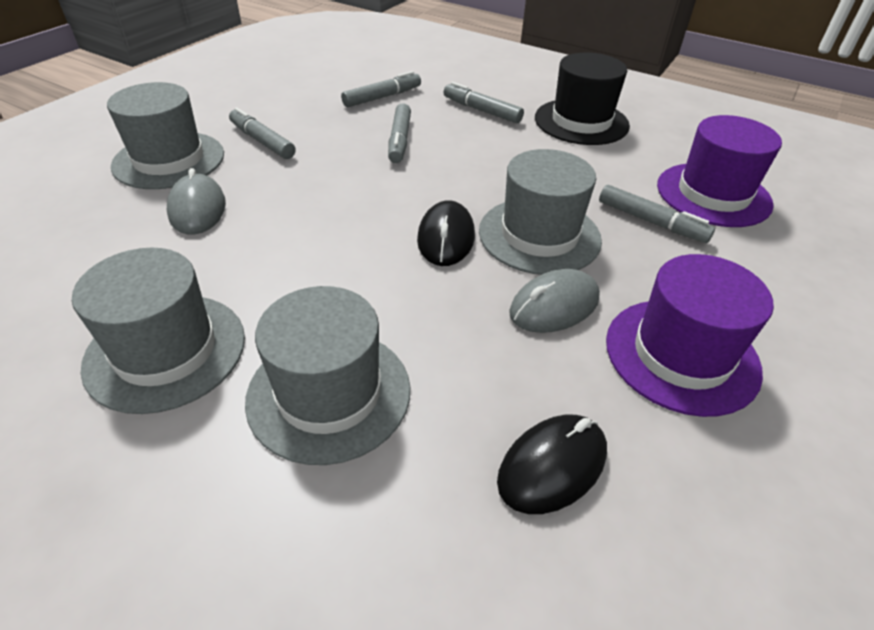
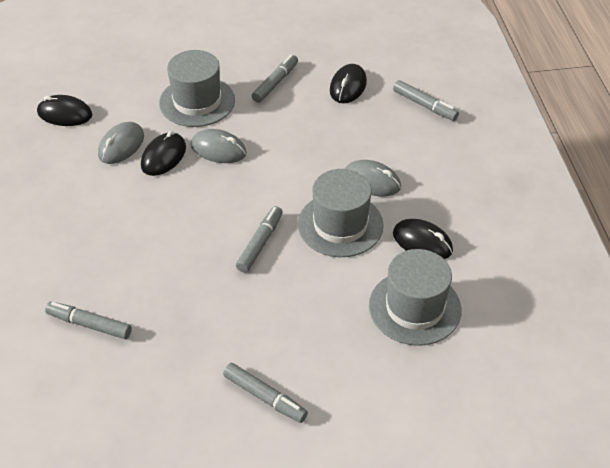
black hat: [535,53,630,145] = 1 -> none = 0
black mouse: [417,200,475,266] [497,415,607,514] = 2 -> [37,95,92,126] [141,131,186,176] [330,64,367,103] [393,219,453,259] = 4
grey hat: [72,248,245,414] [107,82,224,189] [245,286,410,465] [479,149,602,275] = 4 -> [159,50,235,127] [298,169,384,257] [369,249,462,346] = 3
grey mouse: [167,168,226,235] [509,269,600,333] = 2 -> [98,122,144,164] [191,129,247,163] [345,160,401,196] = 3
purple hat: [606,254,774,417] [657,115,782,227] = 2 -> none = 0

